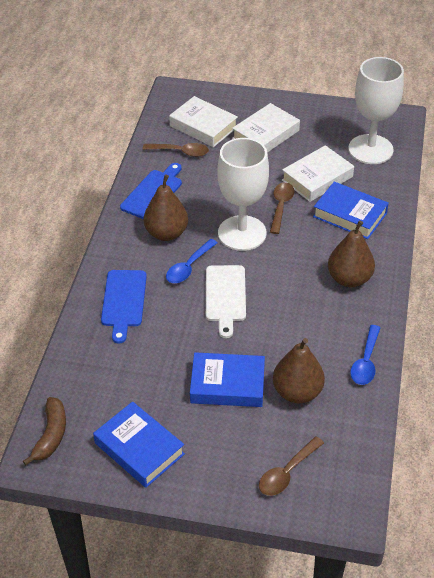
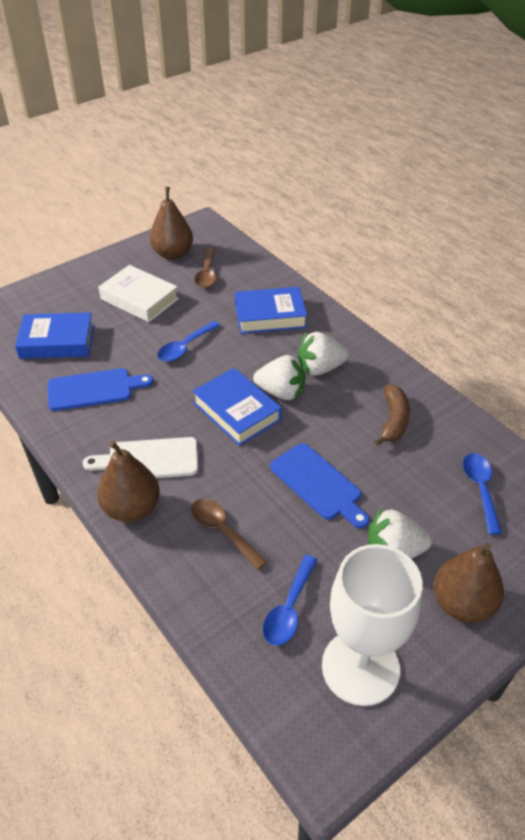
blue spoon: [166,239,217,283] [350,325,381,385] = 2 -> [157,321,220,362] [263,555,317,646] [463,453,502,535] = 3
brown spoon: [143,143,209,157] [259,436,324,496] [270,183,295,234] = 3 -> [191,498,267,570] [195,247,216,288] = 2
white book: [169,96,238,147] [232,103,300,153] [282,145,354,202] = 3 -> [98,265,179,322] = 1
white goblet: [217,138,269,251] [348,57,404,164] = 2 -> [322,544,422,706] = 1
white strawberry: none = 0 -> [253,355,306,400] [298,332,349,376] [368,508,432,559] = 3

